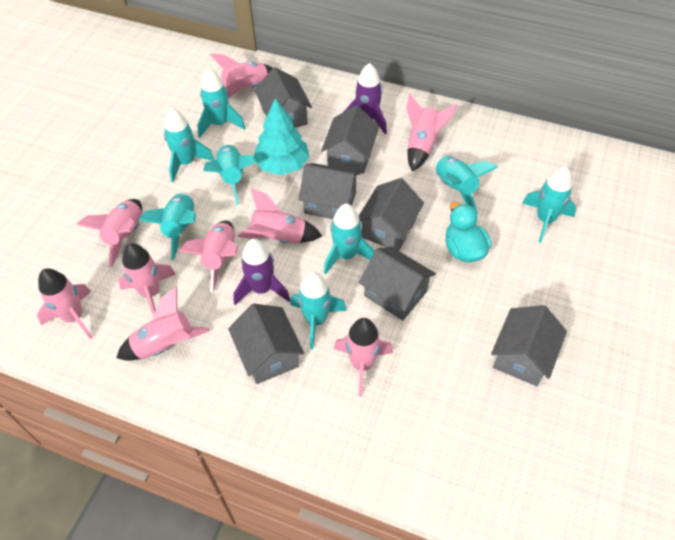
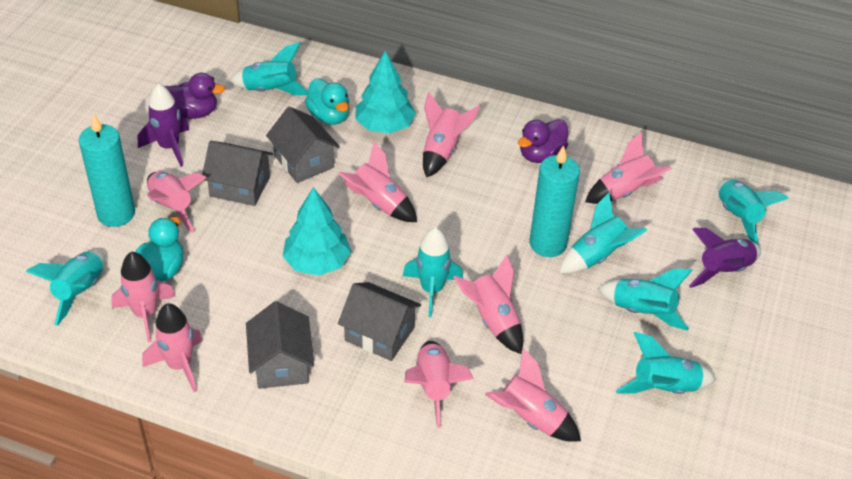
grey house: [228,303,304,384] [254,67,312,128] [298,163,360,219] [321,105,379,174] [359,178,424,251] [359,247,436,320] [491,305,567,386] = 7 -> [202,141,273,206] [246,301,314,389] [266,107,340,183] [338,282,421,361] = 4
purple duck: none = 0 -> [164,73,225,119] [518,119,568,163] = 2
turquoise candle: none = 0 -> [79,113,135,227] [529,145,580,257] = 2
turquoise duck: [445,202,491,262] = 1 -> [135,217,184,282] [305,78,350,125] = 2
turquoise rocket: [139,192,197,260] [164,107,214,182] [197,68,246,138] [203,144,256,205] [290,271,347,350] [324,204,375,275] [434,155,498,214] [522,166,577,243] = 8 -> [26,250,105,326] [229,42,307,96] [403,227,463,317] [559,193,647,274] [598,269,693,331] [616,332,716,394] [718,179,789,245] = 7
turquoise tree: [254,98,310,175] = 1 -> [282,187,351,276] [355,50,416,133] = 2

